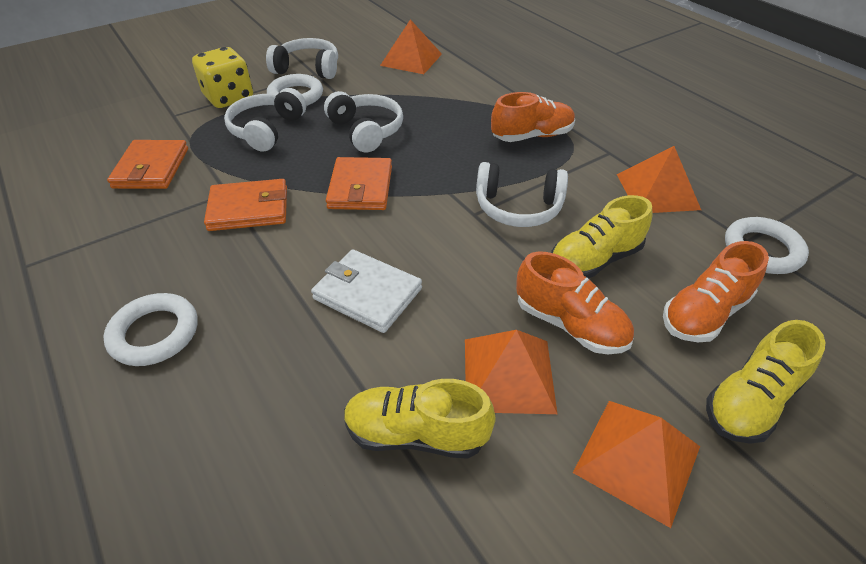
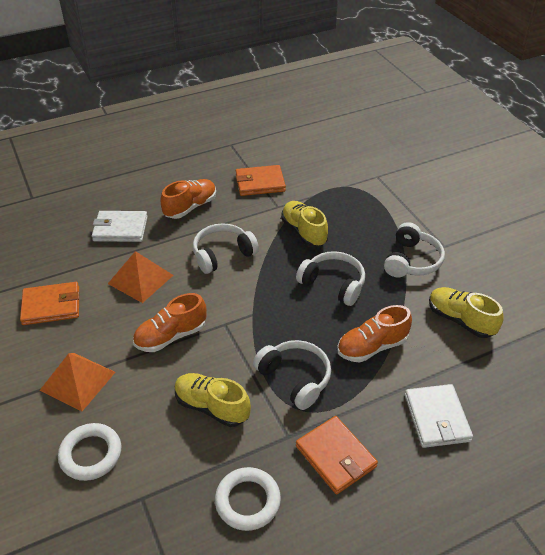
orange pyramid: [380,19,442,74] [465,330,557,414] [573,401,700,528] [617,146,701,213] = 4 -> [40,353,115,411] [108,251,173,303] = 2
white ring: [103,293,198,366] [267,74,323,106] [725,217,809,274] = 3 -> [58,423,121,481] [215,467,281,531] = 2
white wallet: [311,249,422,333] = 1 -> [92,211,148,242] [405,384,473,448] = 2
yellow dice: [192,47,253,108] = 1 -> none = 0

